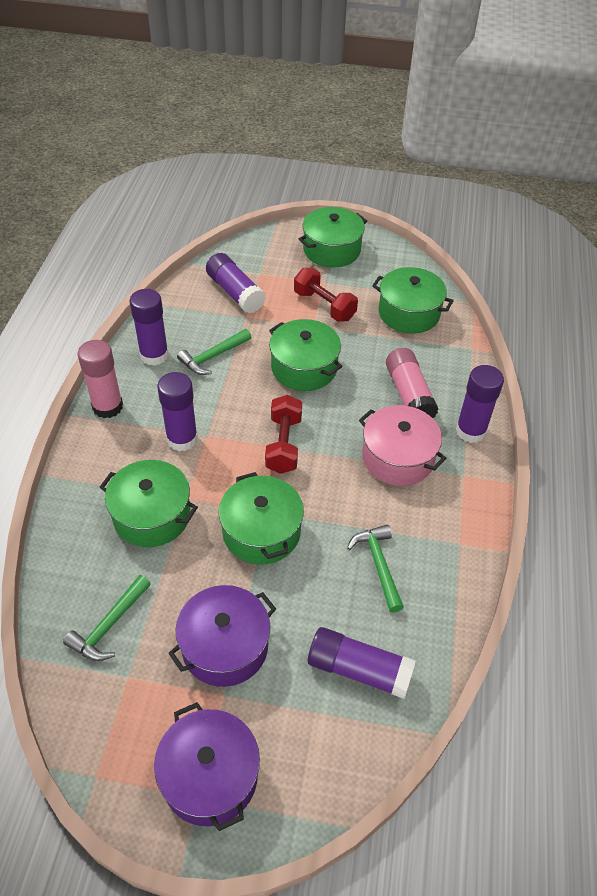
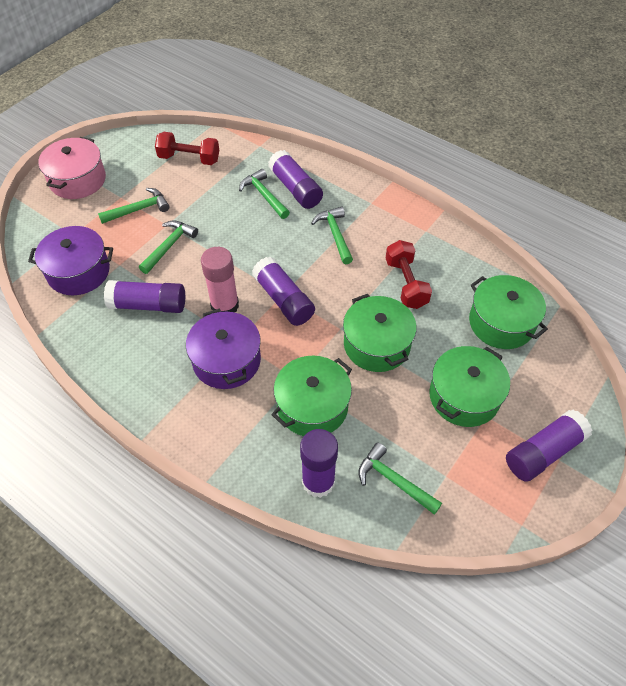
green hammer: [63,575,151,661] [177,329,252,375] [347,525,404,613] = 3 -> [98,188,170,224] [139,220,198,274] [239,169,290,219] [311,207,353,264] [358,442,442,515] = 5
green pot: [100,460,198,547] [219,472,304,565] [269,319,342,391] [299,207,367,267] [372,267,454,333] = 5 -> [272,356,352,436] [343,294,417,372] [429,346,510,427] [469,275,548,349] = 4
pink glue stick: [78,340,123,418] [386,348,439,418] = 2 -> [201,247,239,312] = 1

